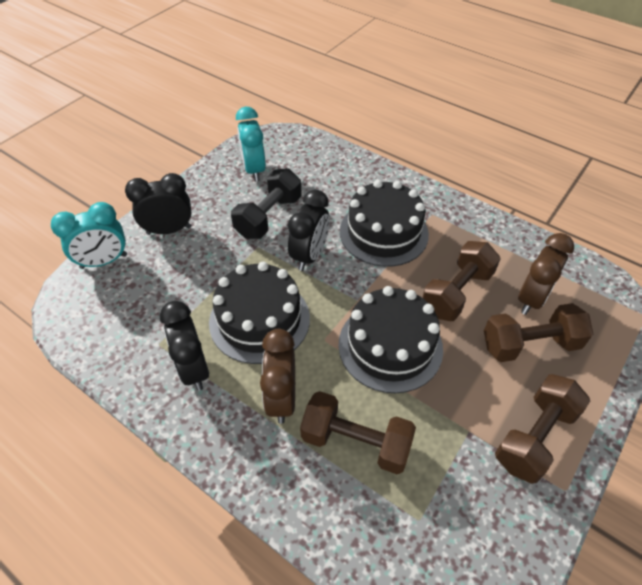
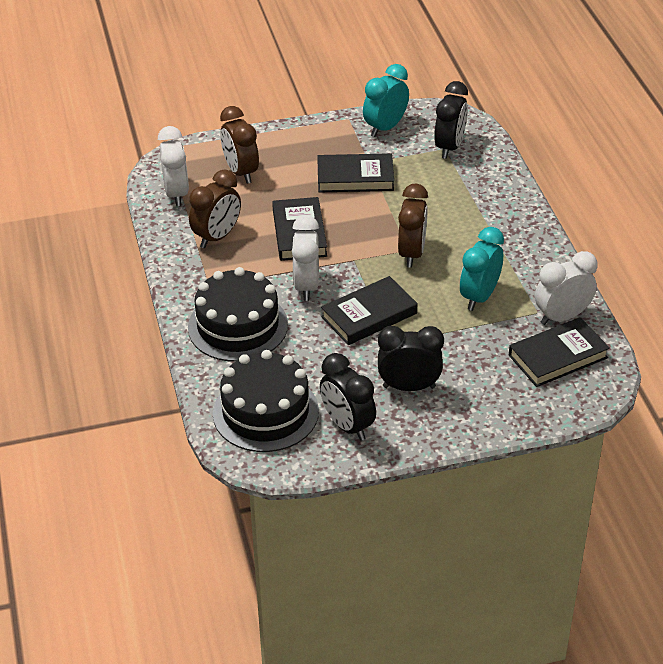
black book: none = 0 -> [272,197,327,261] [317,153,394,192] [321,276,418,345] [509,317,610,387] = 4
black cake: [209,262,310,364] [338,286,443,393] [340,180,429,267] = 3 -> [188,267,288,362] [213,350,319,452] = 2
black dumbbell: [231,168,302,239] = 1 -> none = 0
brown clock: [260,329,295,424] [518,233,574,315] = 2 -> [189,170,241,248] [220,106,259,184] [398,184,428,268] = 3
brown dumbbell: [300,391,416,474] [422,241,501,321] [484,303,593,362] [495,374,590,484] = 4 -> none = 0
white clock: none = 0 -> [158,126,189,206] [292,215,319,301] [535,251,598,325] = 3

